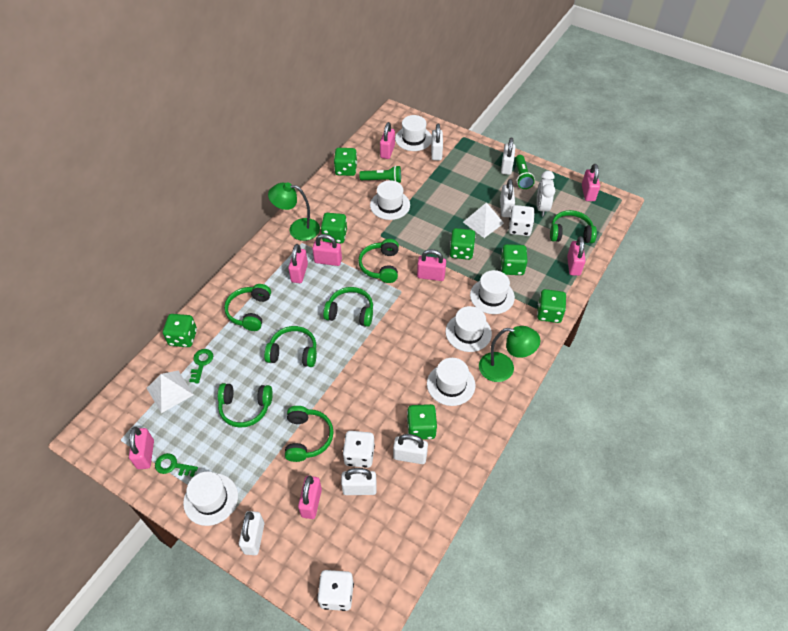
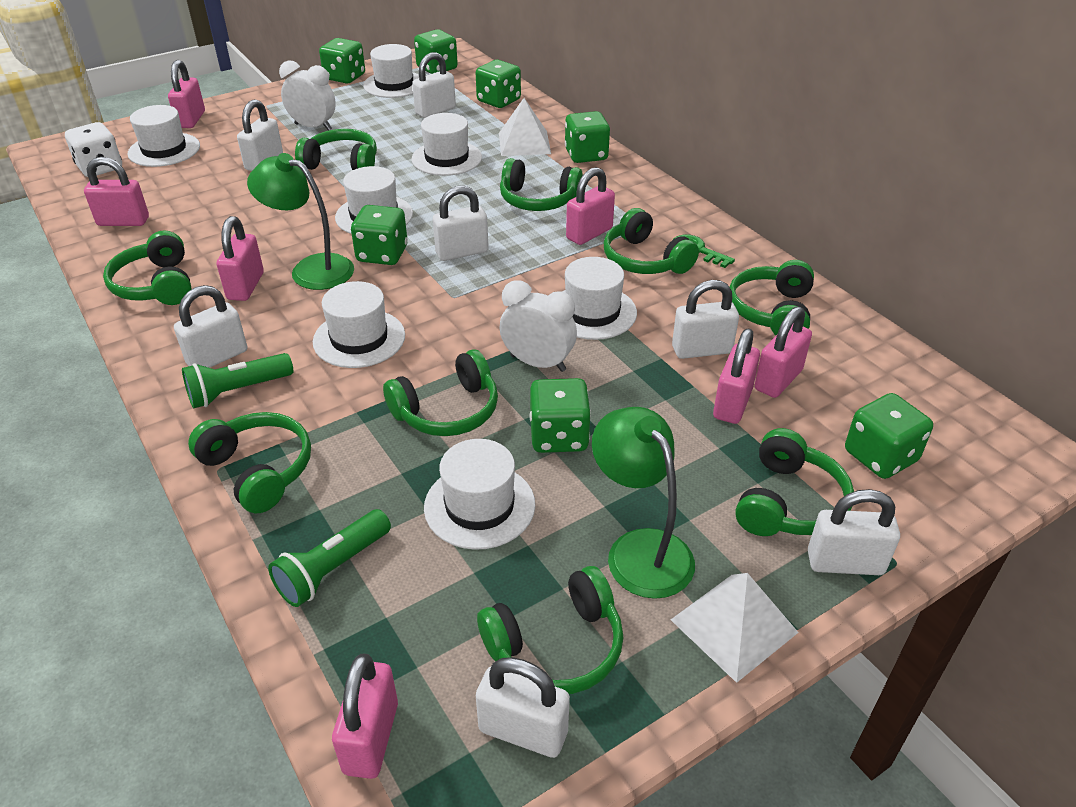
green headphones: [218,383,273,428] [224,284,271,331] [264,326,317,367] [285,406,334,462] [323,287,373,327] [358,239,399,283] [550,210,597,243] = 7 -> [103,231,191,305] [188,412,311,513] [295,129,377,170] [383,349,498,436] [477,566,623,694] [500,158,583,211] [604,208,699,274] [729,260,814,335] [735,428,854,536] = 9
green key: [155,453,198,477] [189,349,213,383] = 2 -> [674,235,735,268] = 1
pink padlock: [129,427,154,469] [288,244,308,283] [298,476,322,519] [312,234,342,266] [380,122,395,159] [417,249,446,281] [567,236,586,276] [582,164,600,201] = 8 -> [84,157,149,226] [168,60,205,128] [217,216,264,301] [332,654,398,779] [566,167,615,245] [713,329,760,424] [755,306,812,398] = 7
white clock: [537,171,555,216] = 1 -> [279,61,336,131] [500,280,577,372] = 2
white dice: [317,570,354,611] [343,431,375,468] [509,205,535,236] = 3 -> [65,122,122,177] = 1
white hat: [183,472,238,526] [370,180,410,220] [395,115,432,151] [427,358,476,406] [446,306,492,352] [470,270,515,314] = 6 -> [128,105,200,167] [313,281,405,368] [335,166,413,234] [363,44,419,98] [411,113,482,176] [424,439,535,550] [562,257,637,340] = 7
white padlock: [239,511,264,555] [341,468,377,495] [393,434,428,464] [431,124,443,160] [500,179,515,217] [501,138,515,175] = 6 -> [174,285,247,368] [237,99,283,171] [412,52,456,118] [433,186,488,261] [476,657,570,758] [672,280,739,359] [808,489,900,575] = 7

